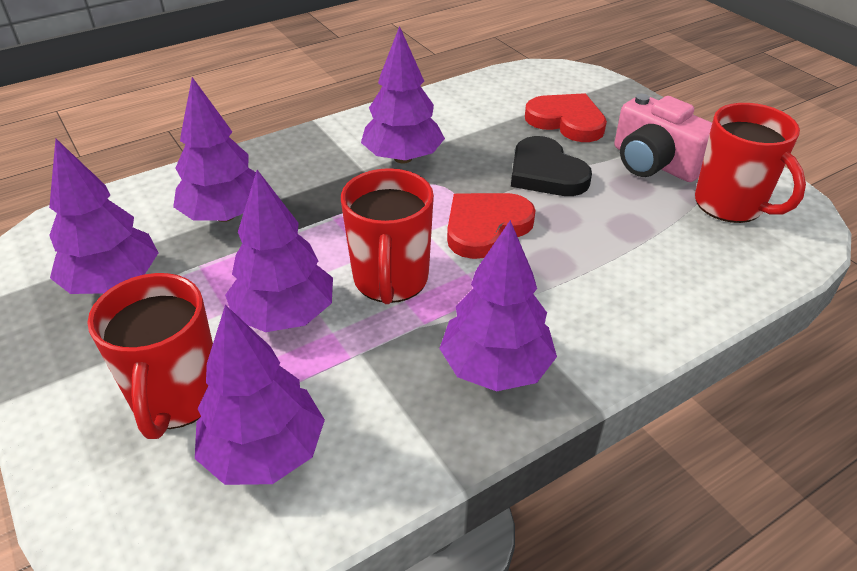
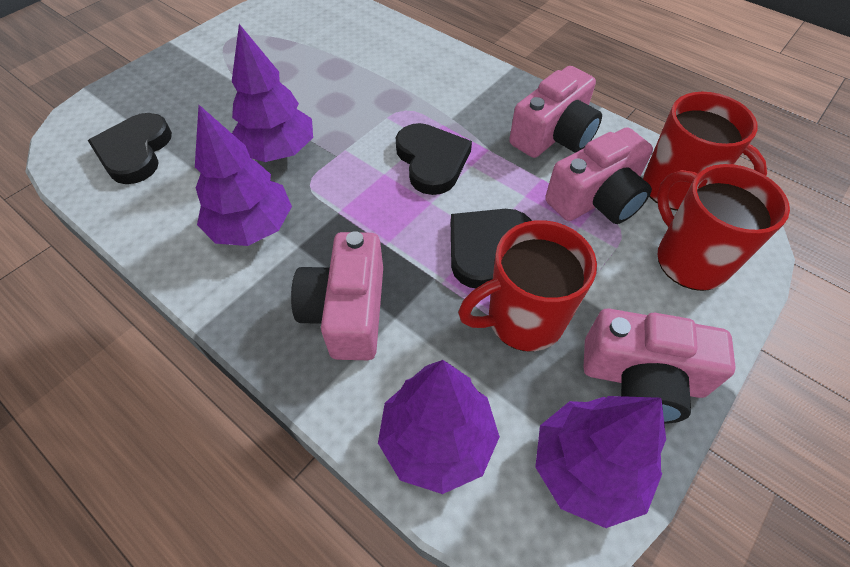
black heart: [511,136,592,196] = 1 -> [88,113,172,184] [396,123,472,195] [451,209,532,288] = 3
pink camera: [614,94,712,182] = 1 -> [291,231,383,360] [509,66,602,158] [545,127,653,224] [584,308,736,424] = 4
purple tree: [49,139,159,294] [173,77,256,222] [195,305,325,485] [225,170,333,332] [361,26,445,164] [439,220,557,391] = 6 -> [195,105,292,246] [232,24,313,162] [378,360,500,494] [535,396,666,528] = 4
red heart: [447,193,536,259] [525,93,607,142] = 2 -> none = 0

